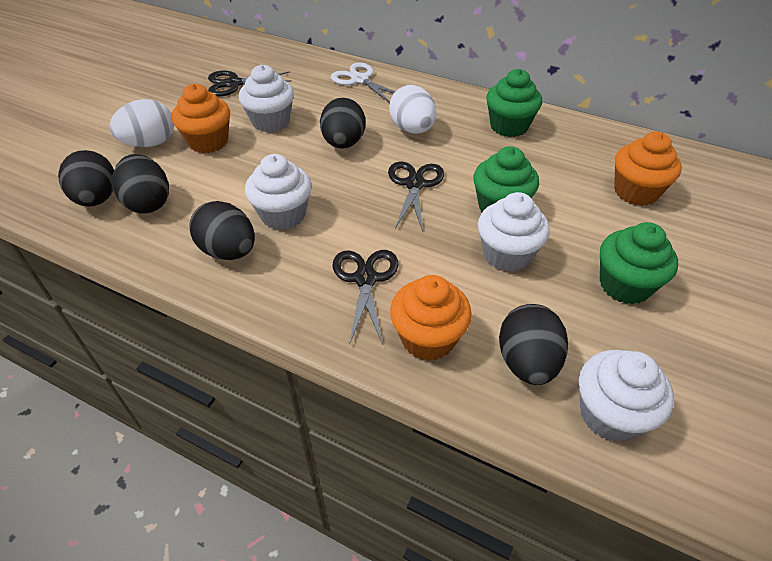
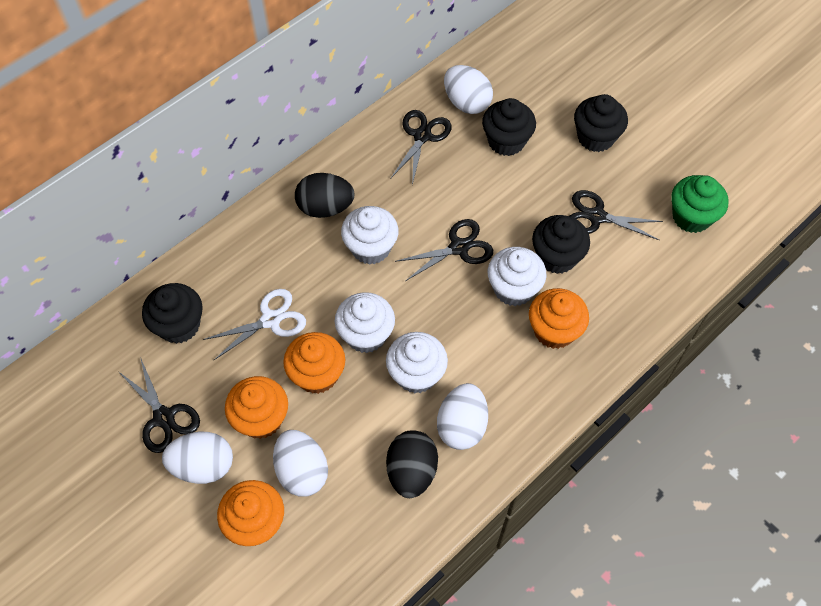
black cupcake: none = 0 -> [142,283,203,344] [482,98,536,156] [532,215,590,274] [574,94,628,152] = 4
black egg: [58,150,114,207] [112,154,169,214] [189,201,255,260] [320,98,366,149] [499,304,568,385] = 5 -> [295,173,355,218] [386,431,438,498] = 2
black scissors: [208,71,292,97] [333,250,399,345] [388,161,444,232] = 3 -> [118,357,200,453] [391,110,452,185] [395,219,493,281] [570,190,663,240] = 4
green cupcake: [473,146,539,212] [486,69,542,137] [600,222,678,304] = 3 -> [671,175,729,233] = 1
orange cupcake: [172,84,230,153] [390,275,472,361] [614,132,682,206] = 3 -> [217,480,284,546] [225,376,288,439] [283,332,345,394] [529,288,589,349] = 4
white egg: [109,99,174,147] [389,85,436,134] = 2 -> [162,432,233,484] [273,430,328,497] [437,383,488,450] [444,65,493,114] = 4

